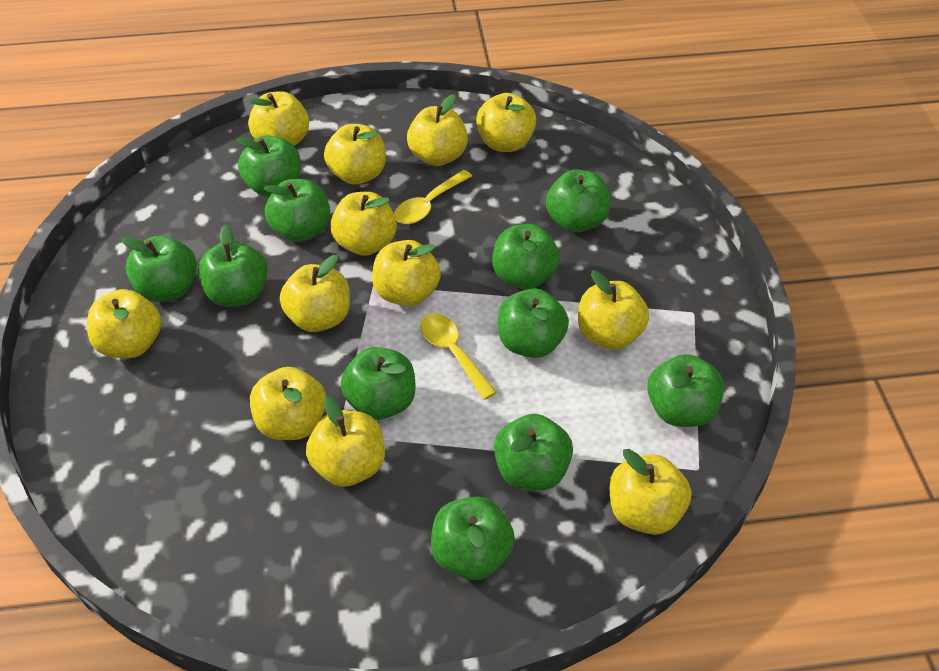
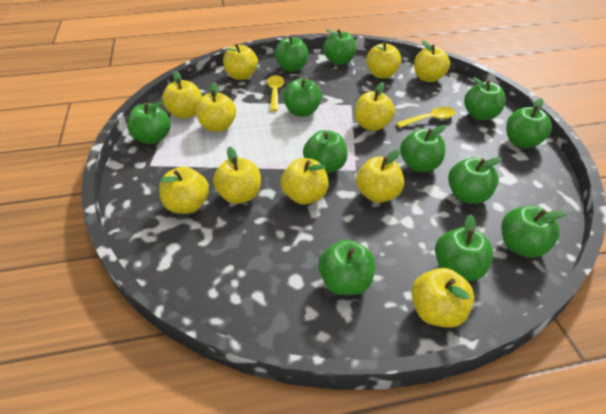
green apple: [122,236,197,302] [197,224,268,307] [236,135,301,197] [263,179,330,242] [341,347,416,420] [431,497,515,580] [492,224,560,290] [494,414,573,490] [498,288,569,358] [546,169,611,233] [647,354,724,427] = 11 -> [127,102,171,144] [274,36,308,72] [283,78,322,117] [303,130,348,173] [318,240,376,295] [323,29,356,65] [400,125,446,172] [435,214,493,281] [448,157,502,204] [464,77,506,120] [501,206,567,258] [506,98,552,148] = 12
yellow apple: [87,289,161,358] [248,91,309,146] [250,367,326,440] [280,255,350,332] [306,396,385,487] [324,124,386,185] [330,192,397,256] [372,240,441,307] [407,94,468,166] [476,93,536,152] [578,270,649,349] [610,449,691,535] = 12 -> [159,167,209,214] [162,71,202,119] [195,82,236,132] [213,146,261,204] [223,44,258,80] [281,158,329,205] [355,82,395,131] [356,150,404,203] [366,42,401,78] [411,268,474,328] [414,40,450,82] = 11

